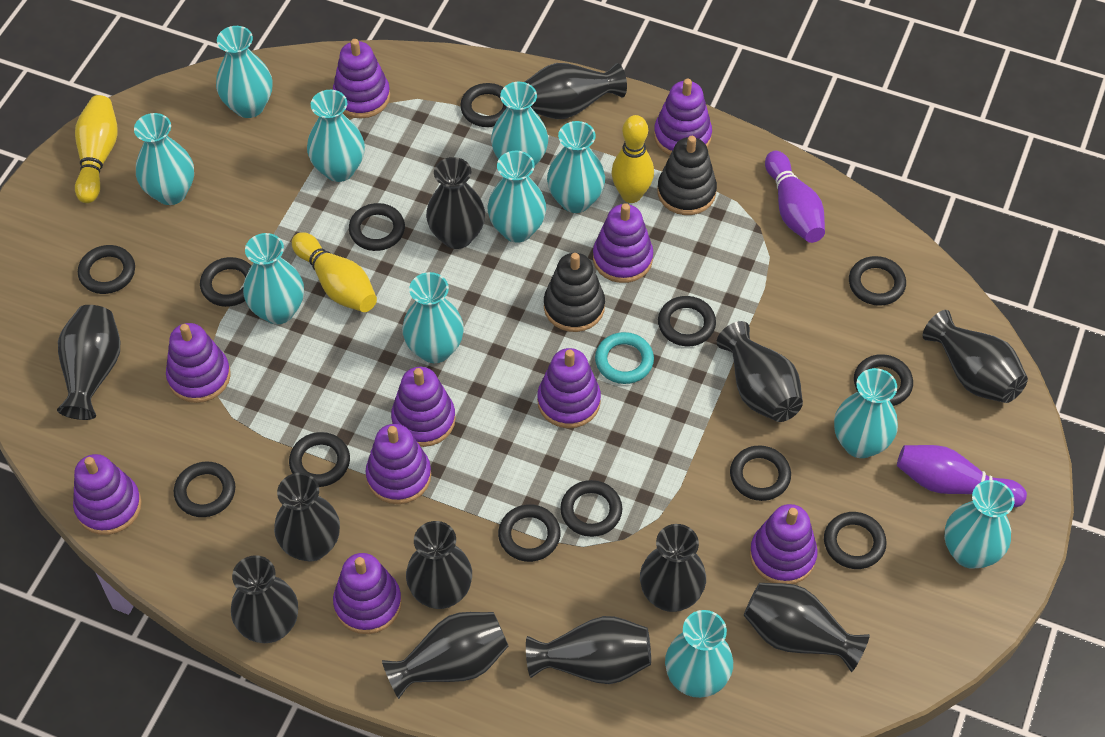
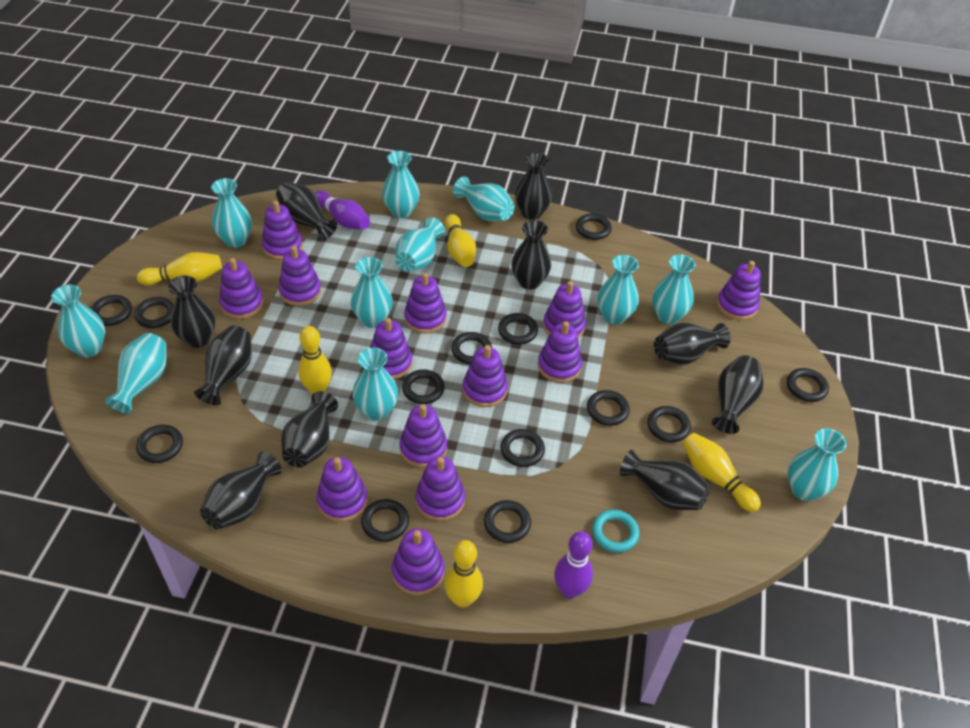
black stacking toy: [544,253,605,332] [657,136,717,215] = 2 -> none = 0
black vase: [57,305,120,420] [231,555,298,643] [274,473,340,561] [382,612,508,699] [406,521,472,609] [426,157,485,249] [525,63,627,119] [526,616,651,684] [640,524,706,612] [717,321,803,422] [744,583,870,672] [923,310,1028,403] = 12 -> [168,275,215,348] [194,325,252,405] [200,451,282,529] [276,182,337,240] [281,391,338,468] [511,220,551,290] [515,153,552,220] [620,449,710,510] [654,322,731,365] [712,355,764,434] = 10
purple stacking toy: [73,454,142,535] [166,323,231,403] [333,39,390,118] [333,553,402,634] [366,424,431,504] [391,367,456,447] [537,348,601,428] [593,203,653,283] [654,79,712,155] [750,504,818,584] = 10 -> [219,258,263,319] [262,200,303,260] [279,246,321,306] [317,457,367,522] [370,318,412,379] [392,528,444,595] [400,404,447,468] [404,273,447,333] [415,457,465,521] [463,345,508,407] [538,321,582,383] [543,281,586,338] [717,261,761,320] = 13
yellow bowling pin: [75,95,118,203] [292,232,377,312] [611,115,654,203] = 3 -> [137,252,222,285] [298,326,332,395] [444,540,483,608] [445,214,476,267] [683,433,761,512] = 5

